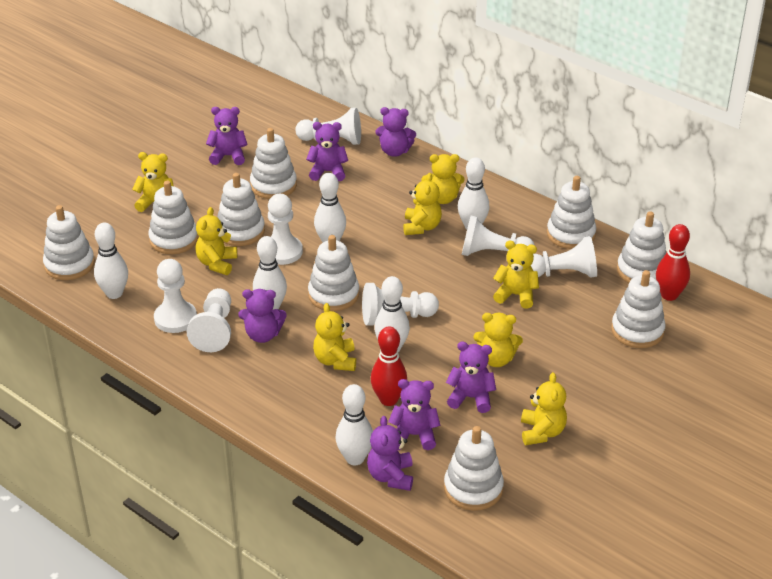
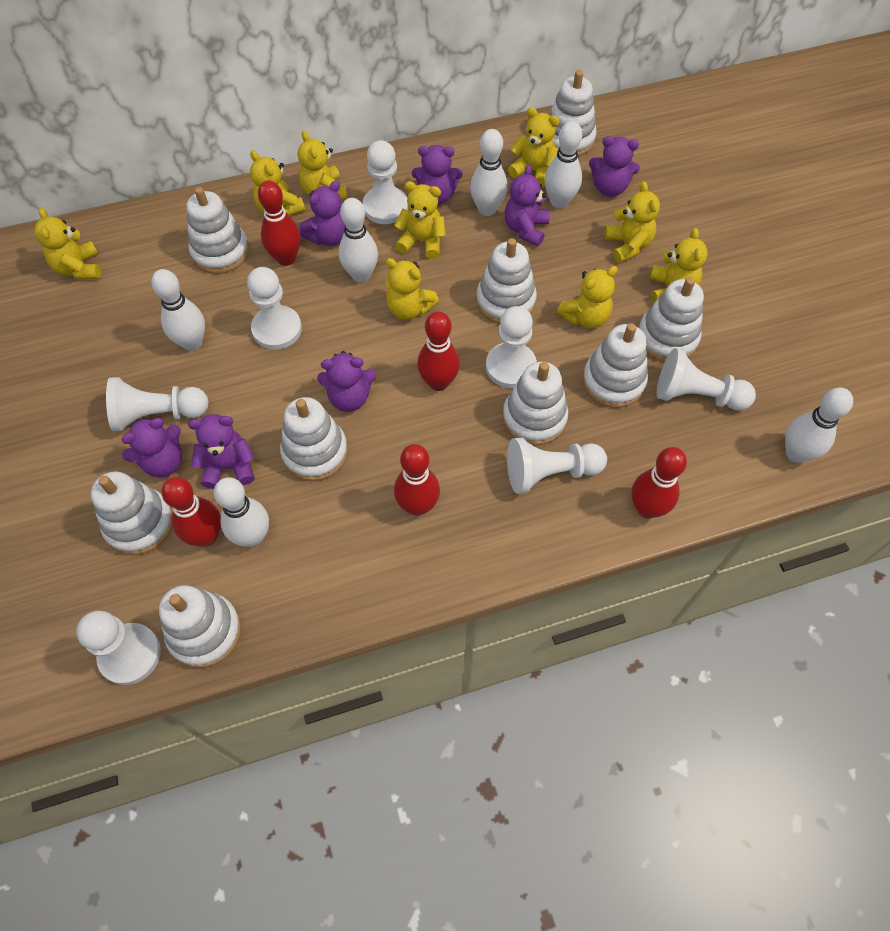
red bowling pin: [371,327,407,406] [656,224,690,301] = 2 -> [161,477,221,546] [258,180,301,266] [394,444,440,516] [417,311,460,391] [632,447,687,518] = 5
yellow teddy bear: [132,152,174,212] [195,207,237,275] [313,303,356,371] [403,173,442,235] [422,154,465,204] [474,313,523,367] [493,240,539,309] [521,372,567,445] = 8 -> [34,207,101,279] [250,150,305,216] [298,130,347,200] [385,258,439,320] [394,181,446,259] [508,107,560,188] [557,266,618,329] [604,181,660,263] [650,228,708,303] = 9

